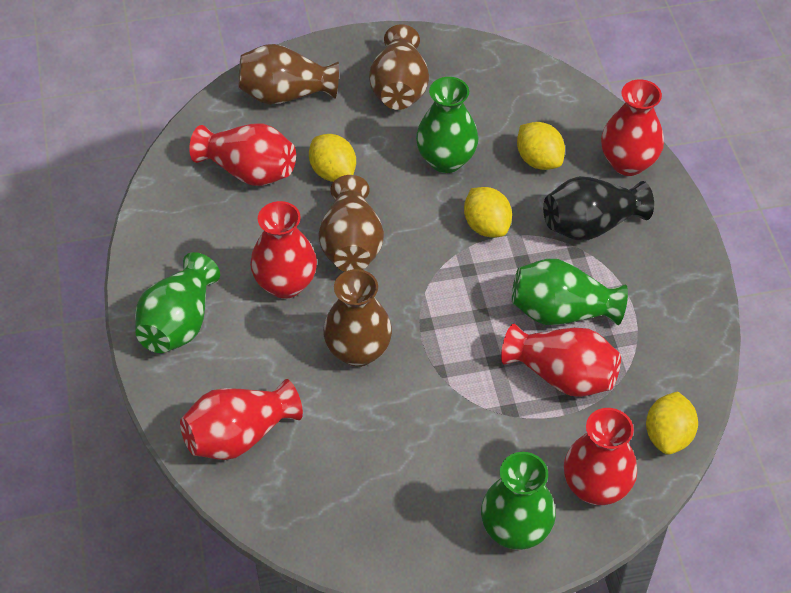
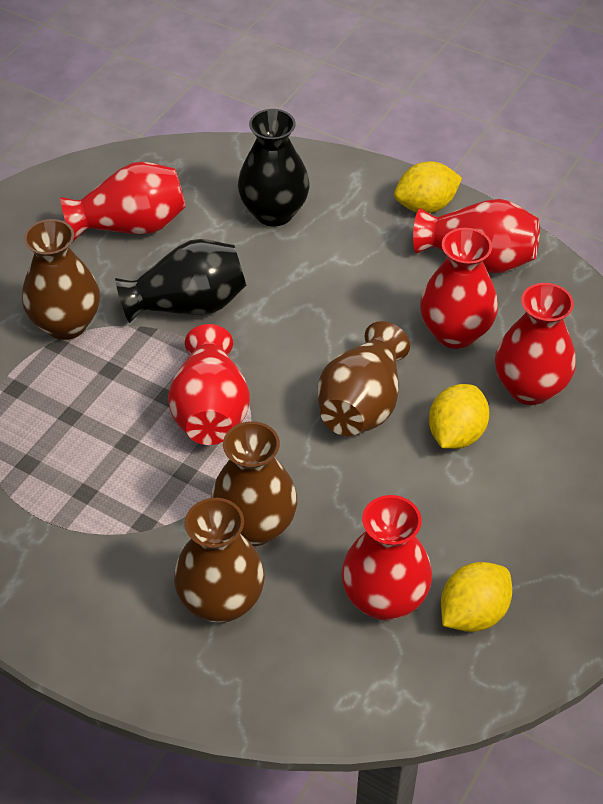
black vase: [543,176,654,241] = 1 -> [115,239,246,323] [238,109,309,226] = 2
green vase: [135,252,220,353] [416,77,478,173] [481,452,556,550] [512,259,628,325] = 4 -> none = 0
yellow lemon: [309,134,356,182] [464,187,512,237] [517,122,565,170] [646,391,698,455] = 4 -> [394,161,462,213] [429,384,489,449] [441,562,512,632] = 3

